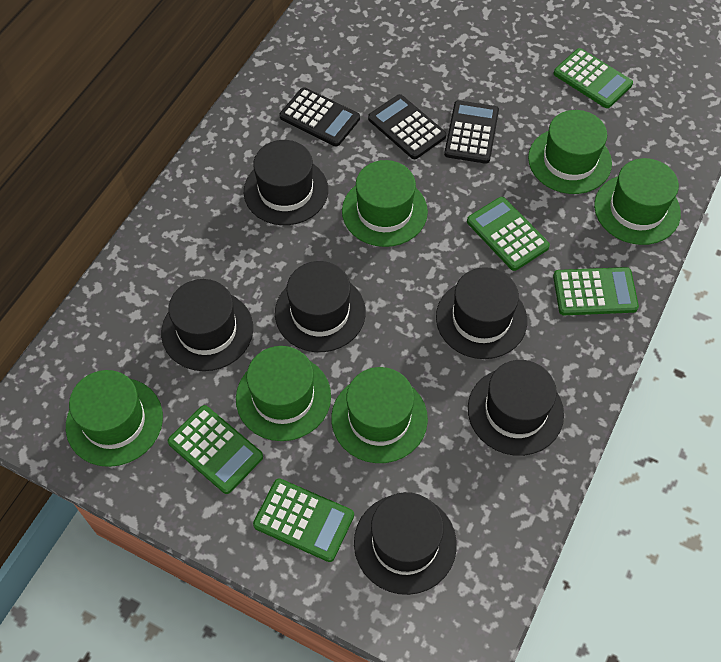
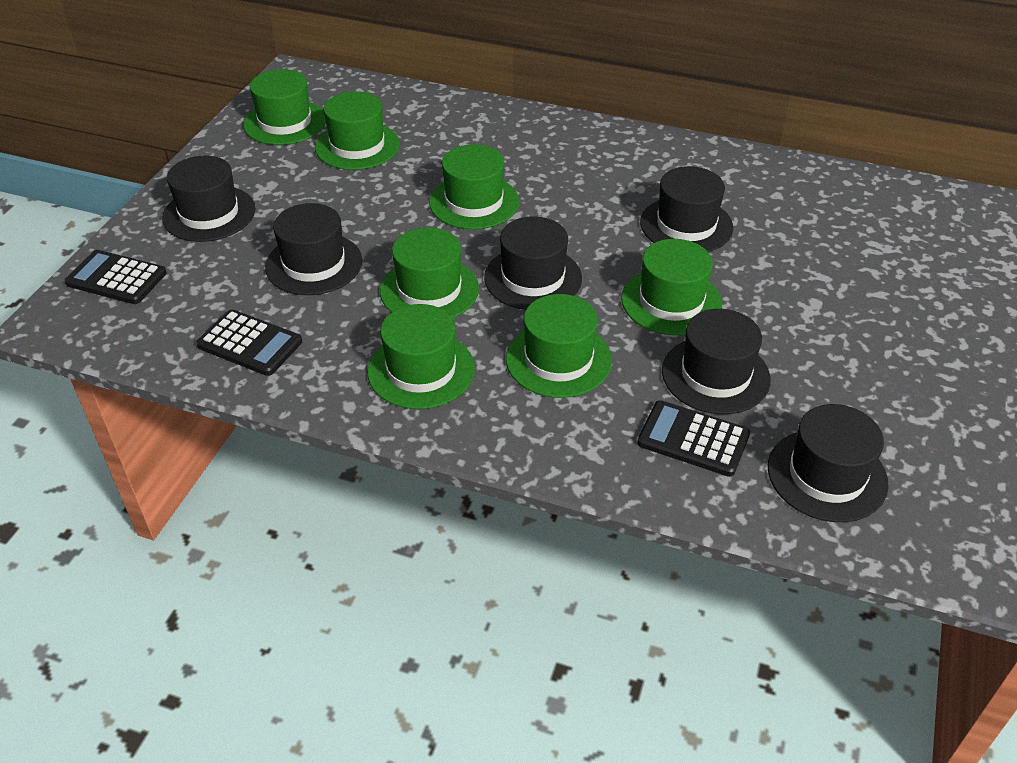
green calculator: [168,405,263,494] [253,478,354,562] [467,197,550,271] [553,267,639,315] [554,48,633,108] = 5 -> none = 0
green hat: [66,370,163,467] [236,346,331,441] [331,367,428,463] [342,160,428,247] [528,110,612,194] [594,158,681,245] = 6 -> [243,69,326,145] [315,91,400,170] [367,304,475,409] [380,228,479,318] [429,144,519,229] [506,294,612,398] [621,239,722,335] = 7

